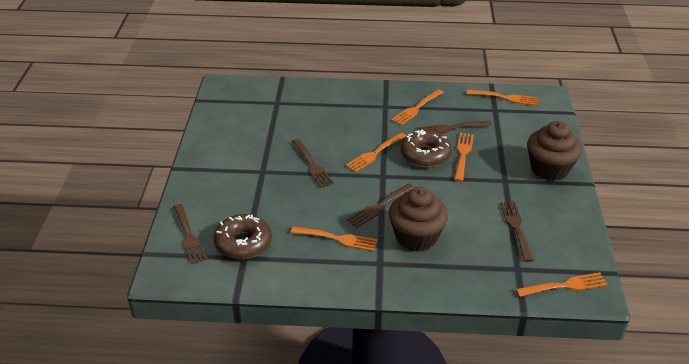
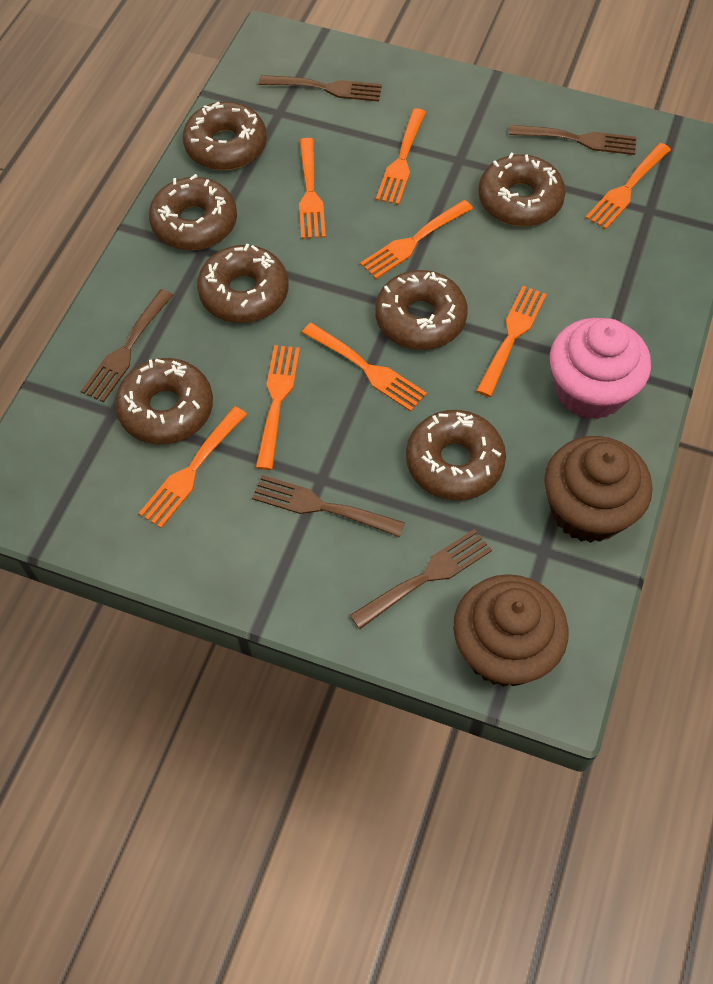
brown donut: [214,214,272,259] [401,129,452,167] = 2 -> [115,358,213,444] [149,174,237,250] [183,101,267,170] [197,244,289,323] [375,270,468,350] [406,410,506,500] [478,153,566,226] = 7
orange fork: [291,226,378,251] [346,133,406,172] [391,89,444,125] [454,133,474,182] [467,90,538,106] [516,272,608,297] = 6 -> [138,406,247,528] [256,345,300,470] [299,138,326,239] [302,323,427,412] [360,200,473,279] [376,108,426,205] [476,286,546,397] [586,143,671,230] = 8
pink cupcake: none = 0 -> [550,318,651,420] = 1

